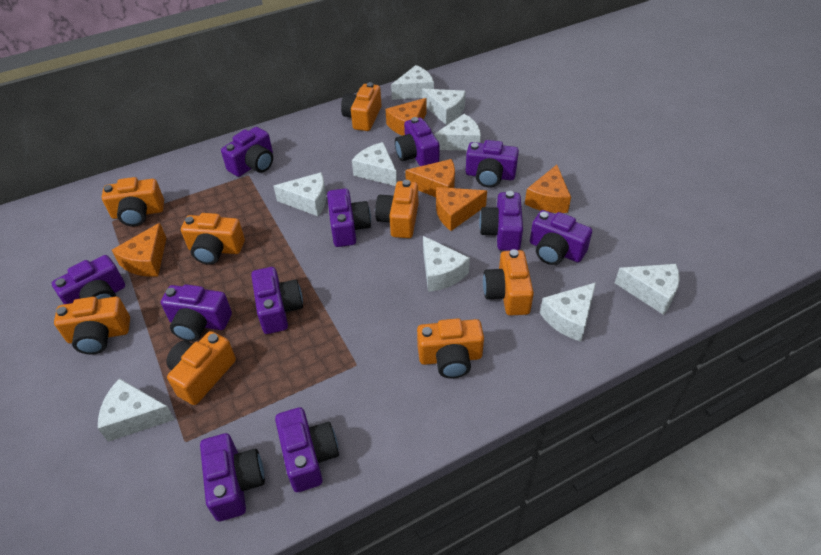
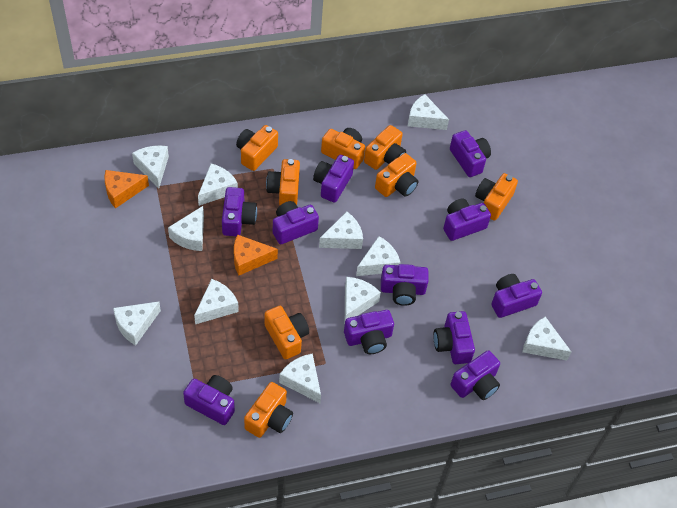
orange cheese: [112,223,166,277] [385,98,427,136] [405,159,455,197] [436,187,487,231] [525,165,571,213] = 5 -> [105,170,149,208] [234,234,278,275] = 2
white cheese: [98,378,175,442] [274,172,326,216] [352,142,397,186] [391,65,434,100] [422,89,466,125] [423,236,470,292] [434,114,481,151] [540,282,596,342] [615,264,680,315] = 9 -> [113,302,161,345] [132,146,169,189] [168,206,204,251] [194,279,239,324] [198,163,238,206] [279,353,321,403] [319,212,363,249] [345,277,381,320] [356,236,401,276] [408,94,449,130] [522,317,571,360] = 11

